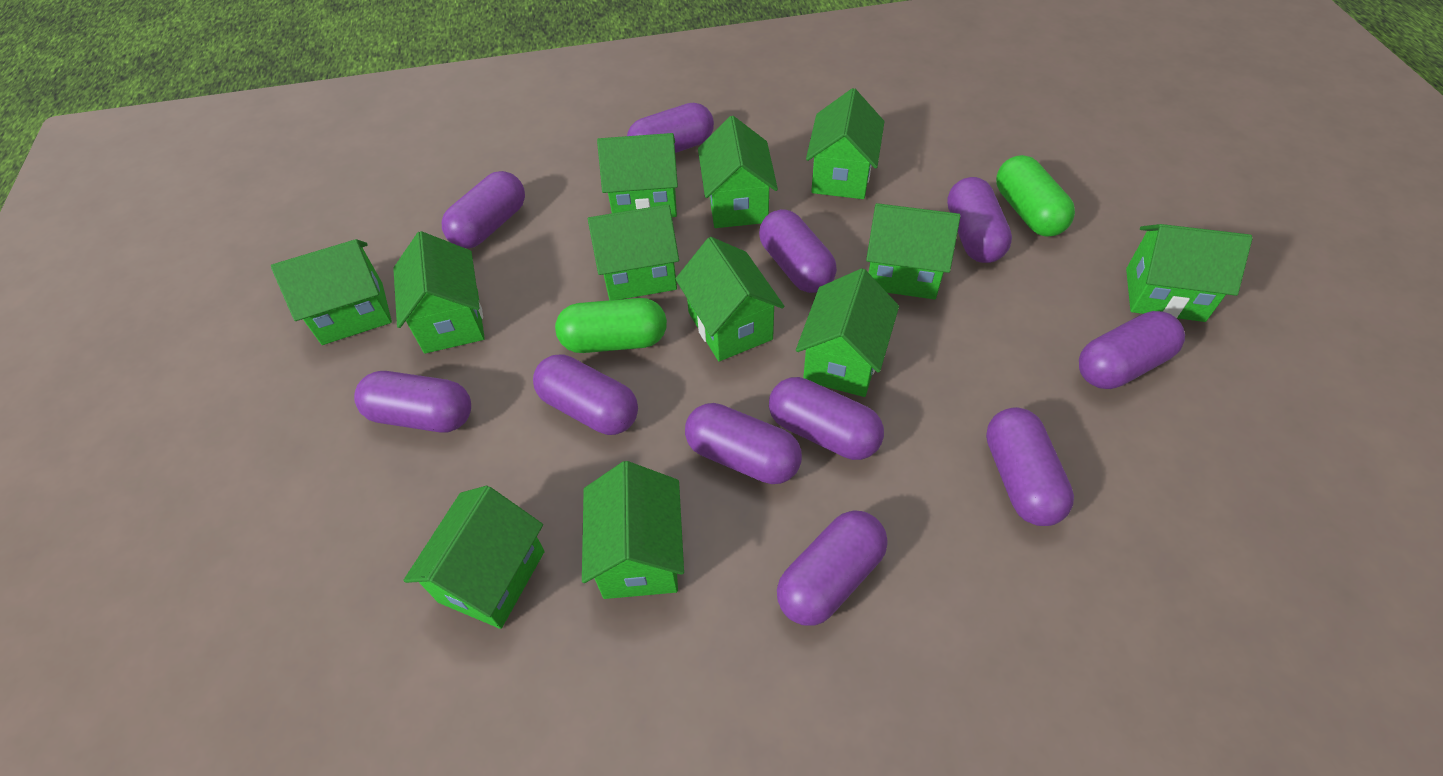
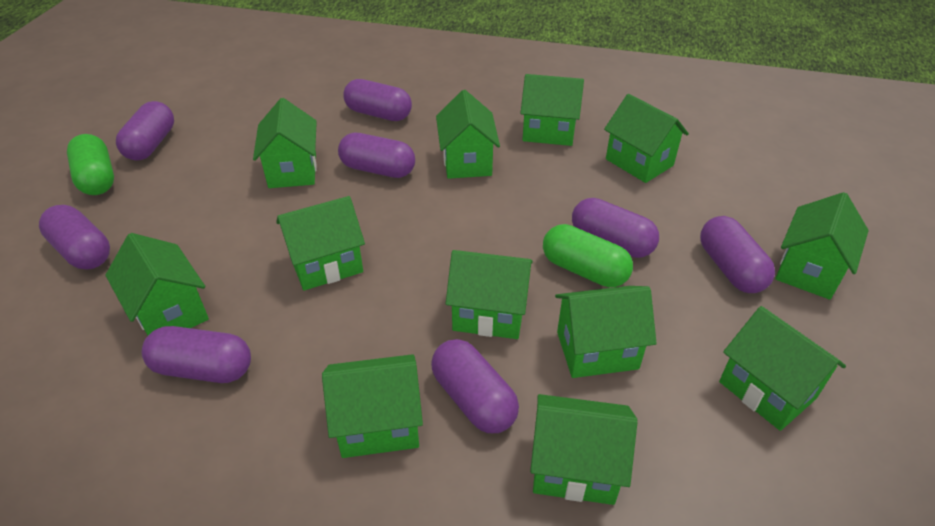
purple capsule: [354,371,471,433] [442,171,525,248] [533,354,638,435] [627,103,714,153] [685,403,802,484] [759,209,837,293] [769,377,884,460] [777,510,888,626] [947,177,1012,263] [986,407,1074,526] [1079,311,1185,389] = 11 -> [39,205,110,270] [116,101,174,161] [142,326,251,383] [338,133,415,178] [343,79,412,121] [431,339,519,433] [572,198,659,258] [700,216,775,293] = 8

